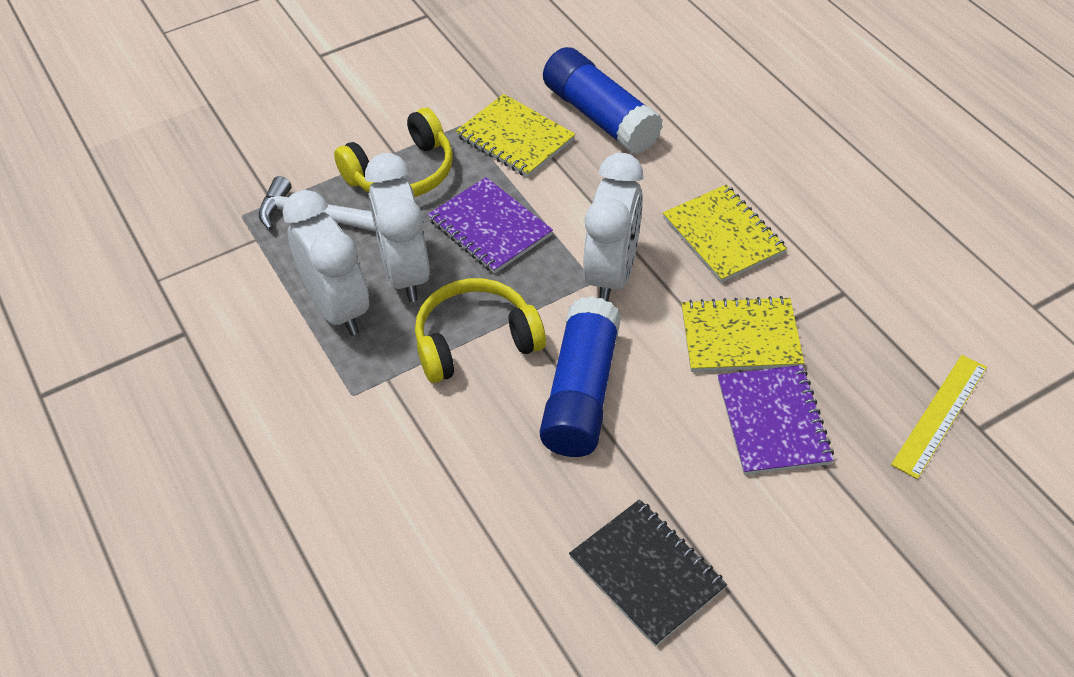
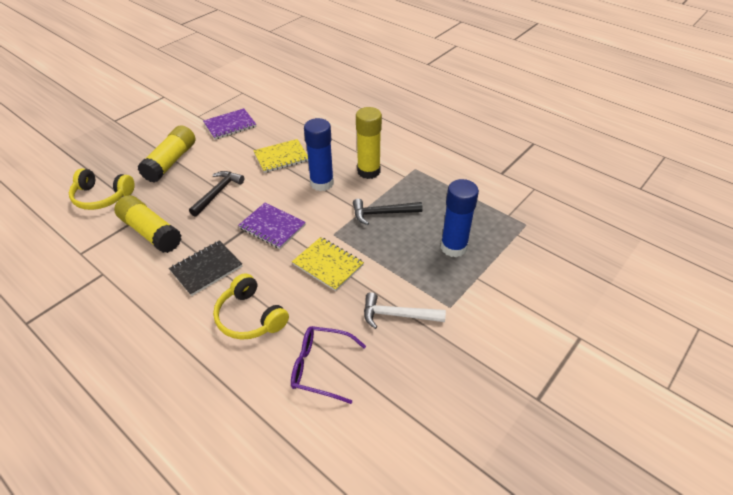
black hammer: none = 0 -> [189,171,244,217] [353,199,423,225] = 2
purple glasses: none = 0 -> [291,326,366,404] = 1
white clock: [283,190,369,336] [365,153,430,302] [583,153,643,302] = 3 -> none = 0
yellow glue stick: none = 0 -> [114,195,182,253] [138,125,195,182] [356,107,382,179] = 3
yellow notebook: [456,94,575,177] [663,185,787,283] [682,296,804,372] = 3 -> [253,139,308,173] [292,237,364,291] = 2
yellow ruler: [891,355,987,479] = 1 -> none = 0

